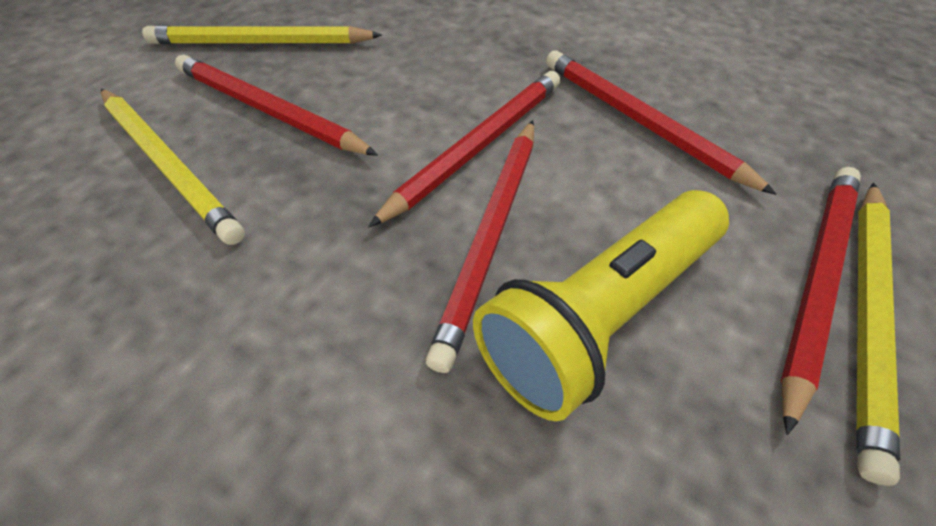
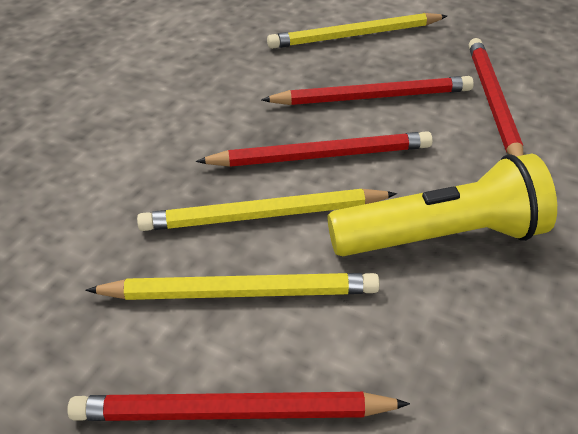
red pencil: [175,55,378,156] [368,71,560,228] [426,120,534,373] [546,51,776,195] [781,167,861,435] = 5 -> [67,392,410,421] [196,131,433,167] [261,76,474,105] [469,38,524,156] = 4

